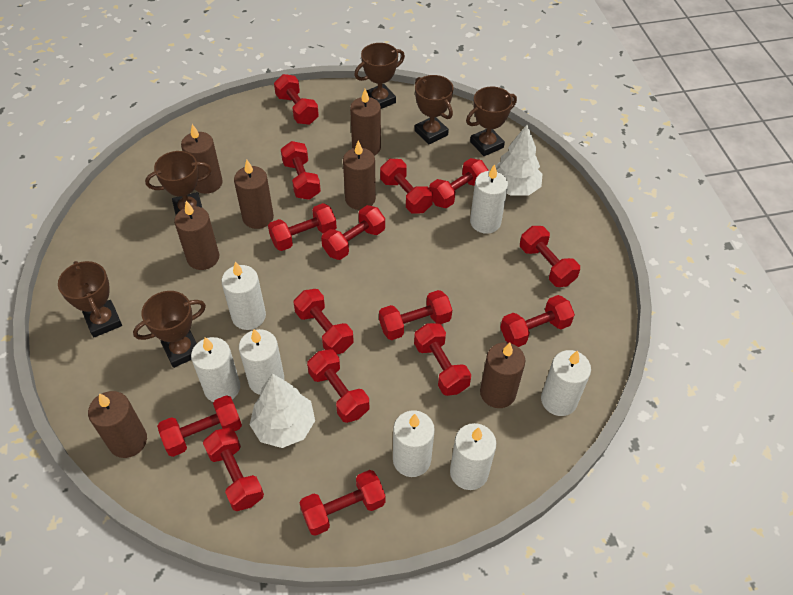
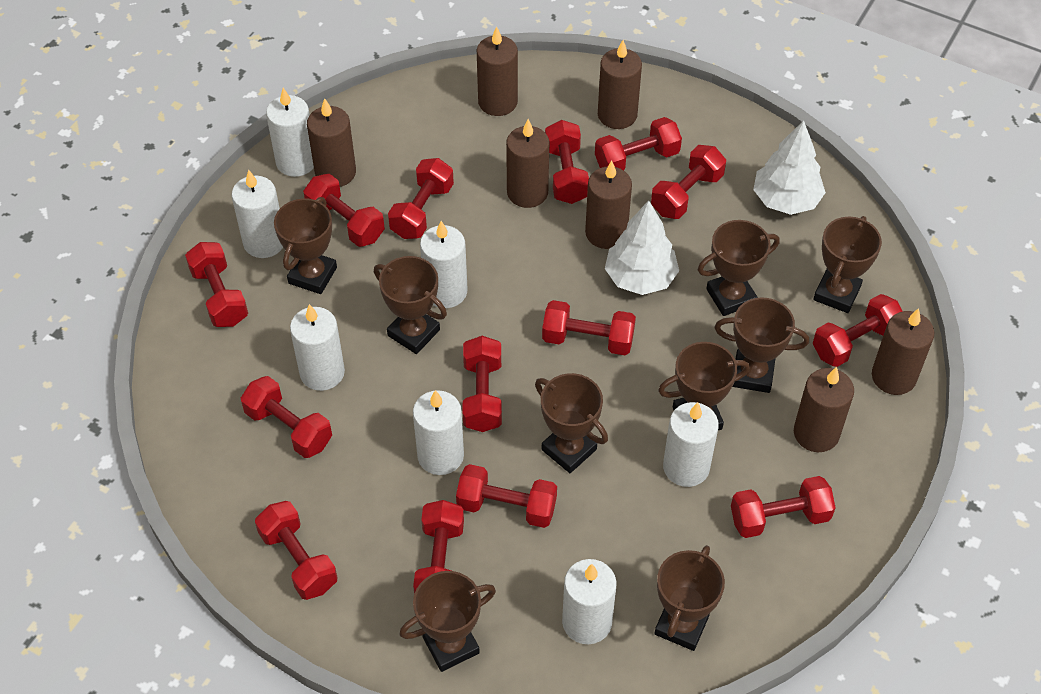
brown trophy: [58,261,122,338] [133,291,206,368] [145,151,212,215] [354,43,405,109] [415,75,454,144] [466,87,517,156] = 6 -> [274,197,337,294] [374,256,447,354] [399,571,496,672] [535,373,608,473] [654,545,725,651] [658,342,750,430] [698,220,780,316] [714,297,809,393] [813,216,882,313] = 9
red dumbbell: [157,395,242,457] [203,428,264,511] [268,203,337,251] [274,74,319,125] [281,141,321,200] [294,289,354,354] [299,470,386,536] [307,349,369,423] [321,205,385,260] [379,290,452,340] [380,159,433,214] [414,323,471,396] [429,158,489,208] [500,295,575,347] [520,226,580,287] = 15 -> [185,242,248,327] [241,376,332,458] [255,501,338,600] [303,174,385,247] [388,158,454,239] [413,500,464,594] [456,464,557,528] [463,336,502,432] [542,300,636,355] [545,120,589,204] [595,117,682,170] [651,145,726,219] [731,476,836,538] [813,294,903,367] = 14

